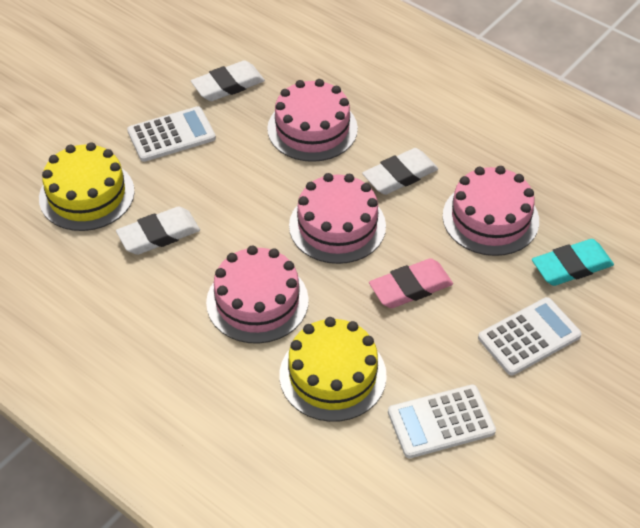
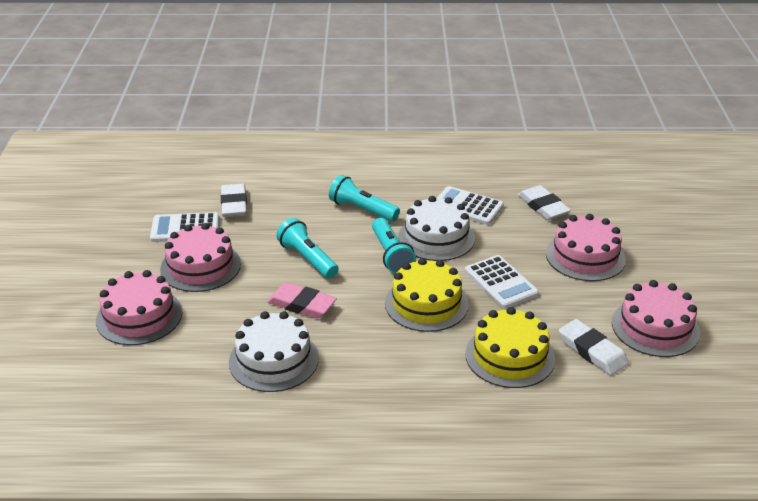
turquoise eraser: [532,239,614,286] = 1 -> none = 0
turquoise flashlight: none = 0 -> [276,218,339,279] [329,175,400,222] [372,218,416,274] = 3
white cake: none = 0 -> [229,311,319,392] [398,196,475,261] = 2

